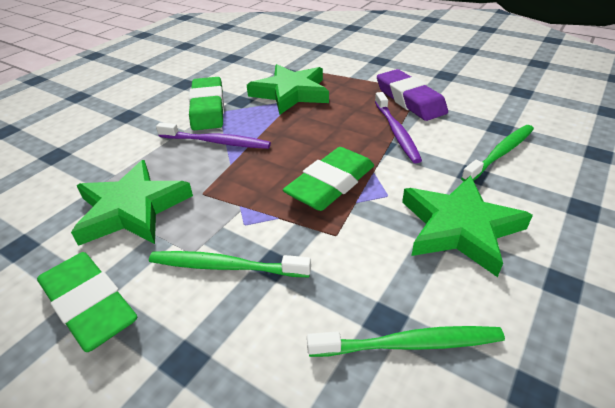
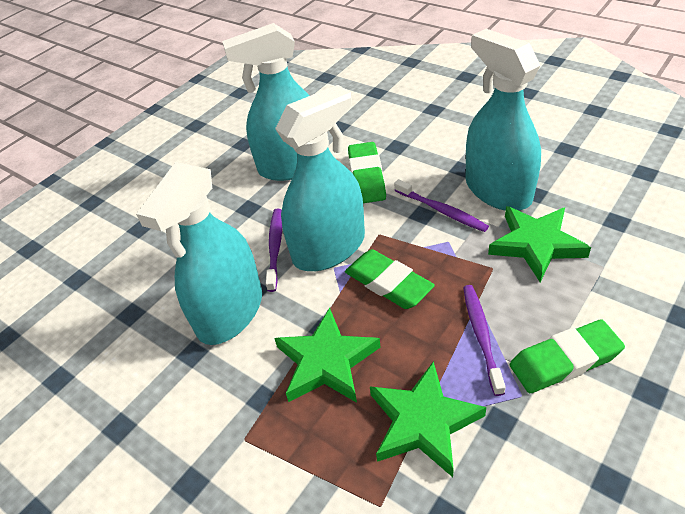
green toothbrush: [149,251,311,277] [307,326,505,357] [461,125,534,182] = 3 -> none = 0
purple eraser: [377,69,448,121] = 1 -> none = 0
purple toothbrush: [156,122,271,149] [375,92,422,163] = 2 -> [266,209,282,292] [394,179,489,232] [463,285,506,396] = 3
turquoise spray bottle: none = 0 -> [136,162,262,345] [222,23,310,181] [275,85,365,271] [466,29,541,211] = 4

